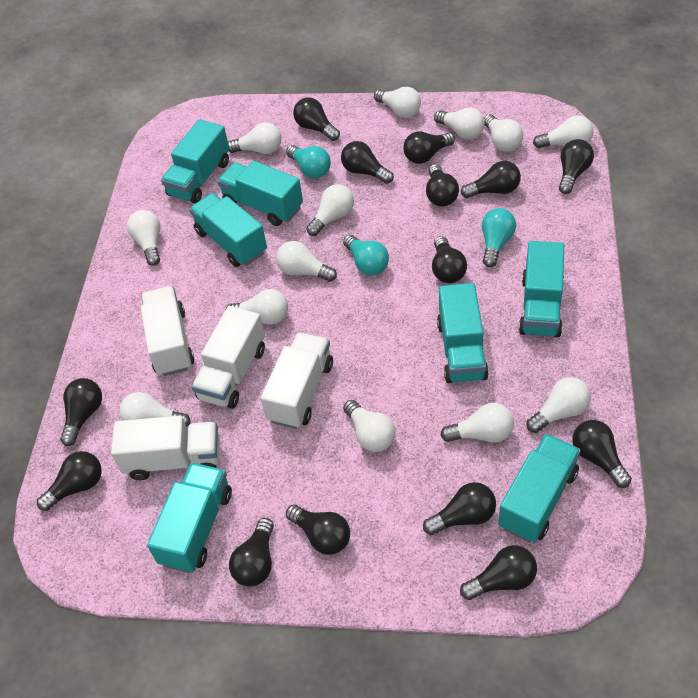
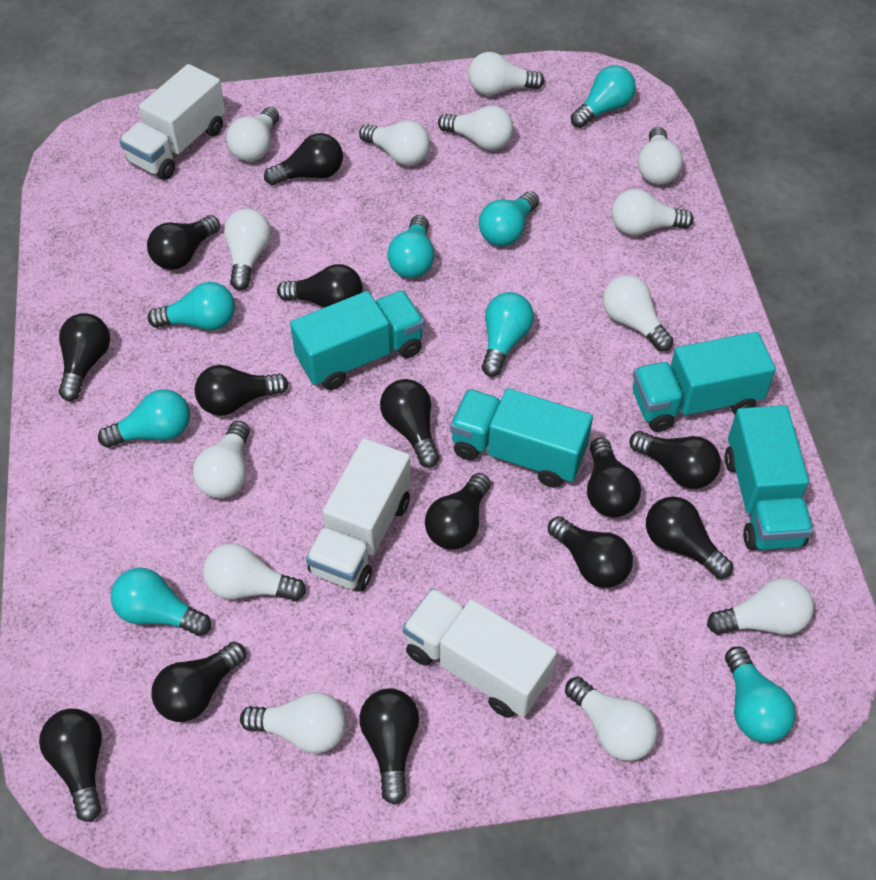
turquoise light bulb: [286,145,331,178] [343,235,389,276] [482,208,516,267] = 3 -> [98,389,190,448] [111,568,211,636] [148,282,235,330] [387,215,435,278] [479,191,539,246] [482,292,534,377] [571,65,636,128] [725,647,796,743] = 8
turquoise truck: [147,462,232,573] [161,119,229,204] [189,193,267,267] [217,161,303,226] [437,283,489,383] [498,434,581,543] [519,241,564,337] = 7 -> [290,290,424,390] [450,388,593,488] [633,332,776,432] [725,405,813,550] = 4
white truck: [111,416,220,480] [141,286,194,376] [192,306,265,409] [261,332,333,429] = 4 -> [119,64,225,180] [306,438,411,592] [403,588,557,718] = 3

